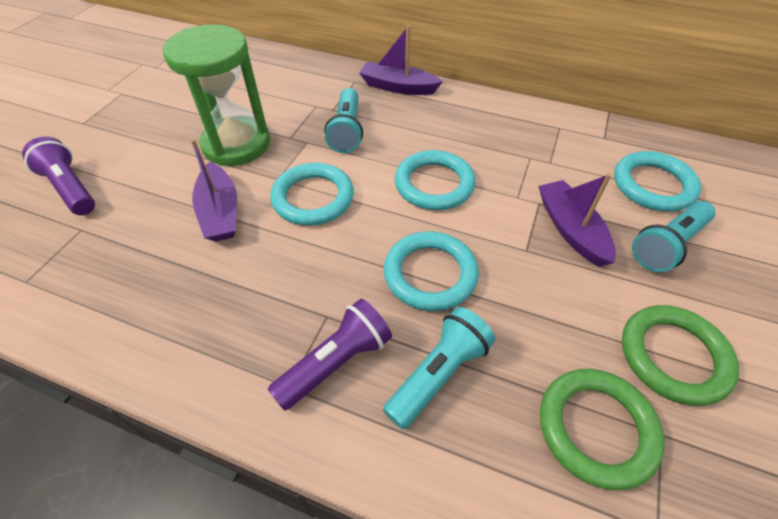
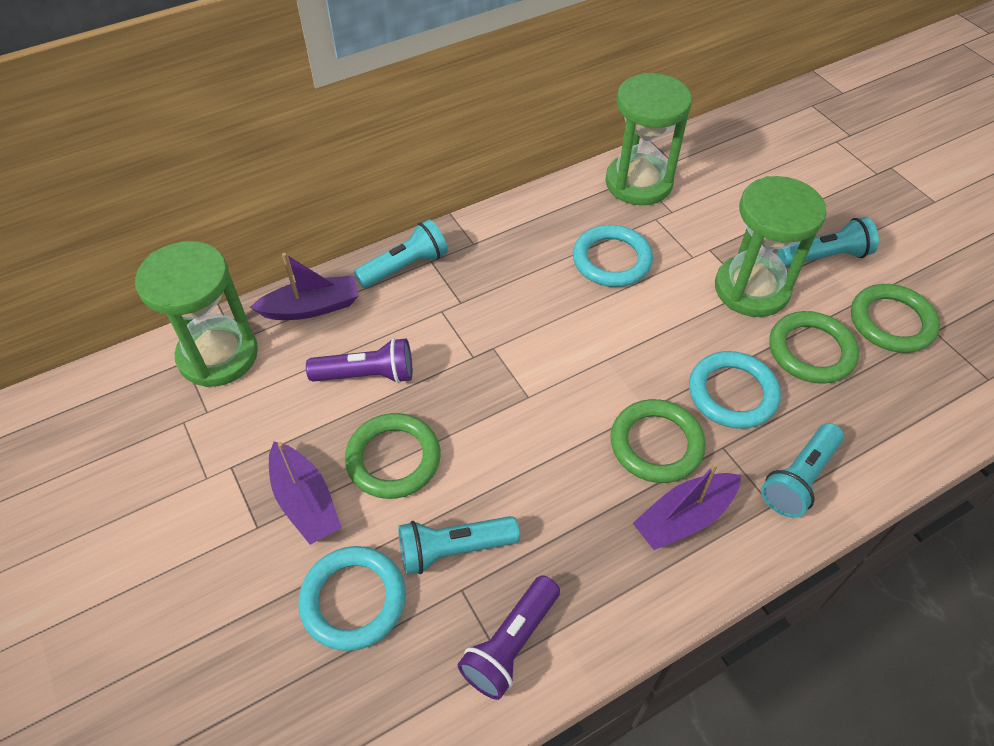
green hourglass: [163,24,270,166] = 1 -> [135,241,258,387] [605,73,692,205] [715,176,827,317] = 3
green ring: [540,369,665,490] [622,305,739,406] = 2 -> [345,413,441,499] [611,399,706,483] [769,311,859,384] [851,284,940,353] = 4
turquoise flashlight: [324,88,363,153] [383,307,495,430] [632,201,716,272] = 3 -> [354,219,448,288] [398,516,520,575] [761,423,844,518] [778,217,879,267] = 4
turquoise ring: [270,163,354,226] [384,231,479,311] [395,150,476,210] [614,151,701,212] = 4 -> [298,546,406,651] [573,225,653,287] [689,351,781,429] = 3

